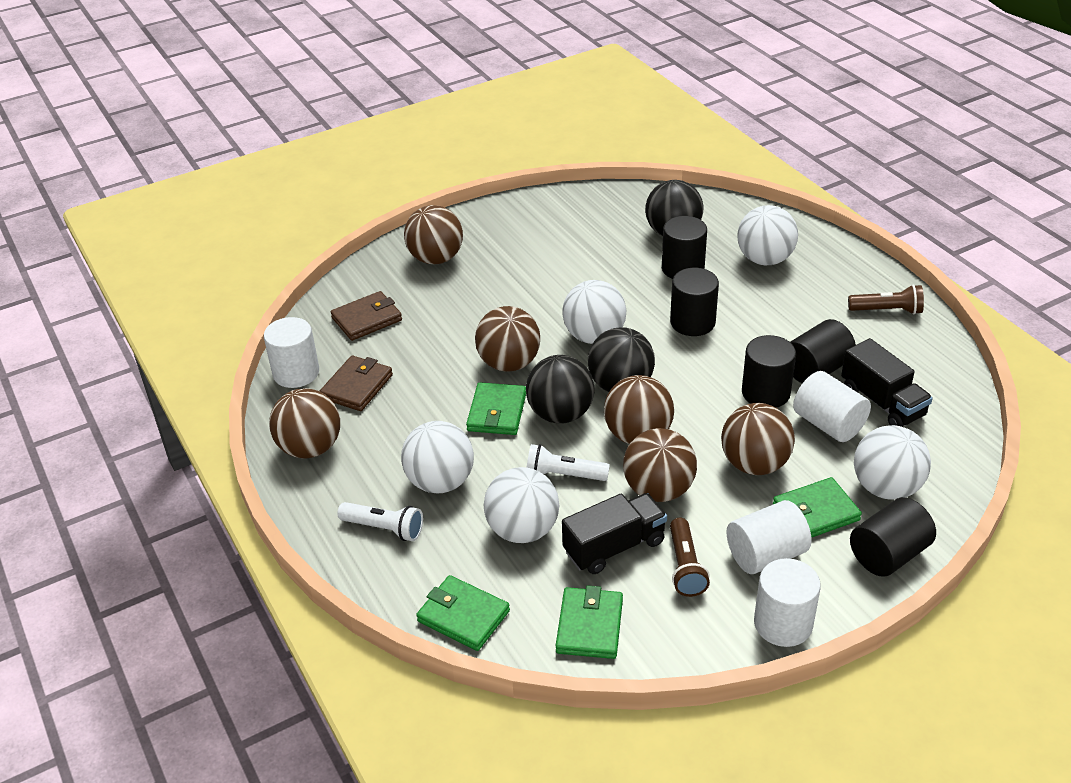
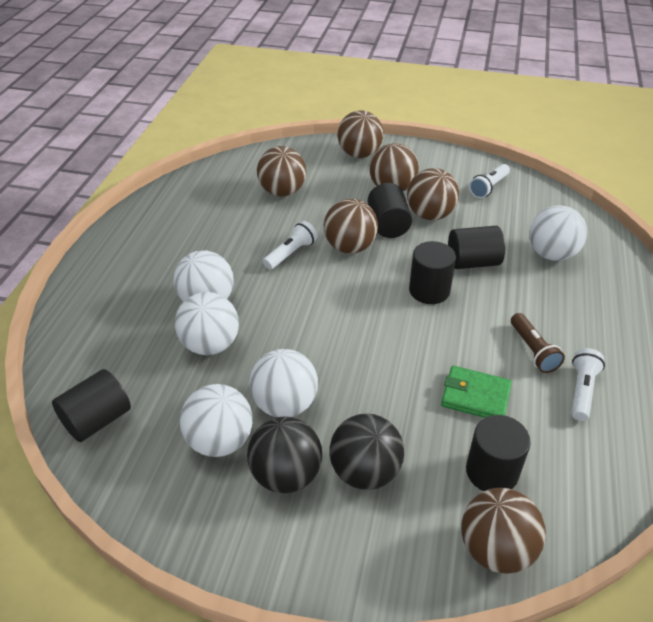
black ball: [526,355,594,424] [588,327,655,392] [645,180,703,236] = 3 -> [247,417,322,493] [329,413,404,490] = 2
black truck: [562,493,667,574] [841,338,933,427] = 2 -> none = 0
brown flashlight: [670,518,710,597] [848,285,924,315] = 2 -> [511,313,565,373] = 1
brown wallet: [320,356,393,411] [331,291,402,341] = 2 -> none = 0
green wallet: [416,575,510,651] [466,382,526,435] [556,585,623,659] [773,477,862,538] = 4 -> [441,366,512,418] = 1
white cylinder: [264,317,319,388] [727,500,812,574] [754,558,821,647] [793,371,871,442] = 4 -> none = 0
white flashlight: [337,502,423,541] [527,444,610,481] = 2 -> [263,221,317,270] [469,164,510,198] [571,348,605,421] = 3

